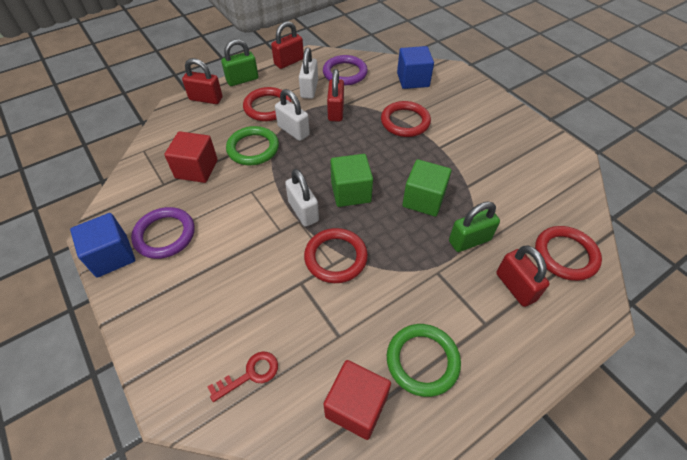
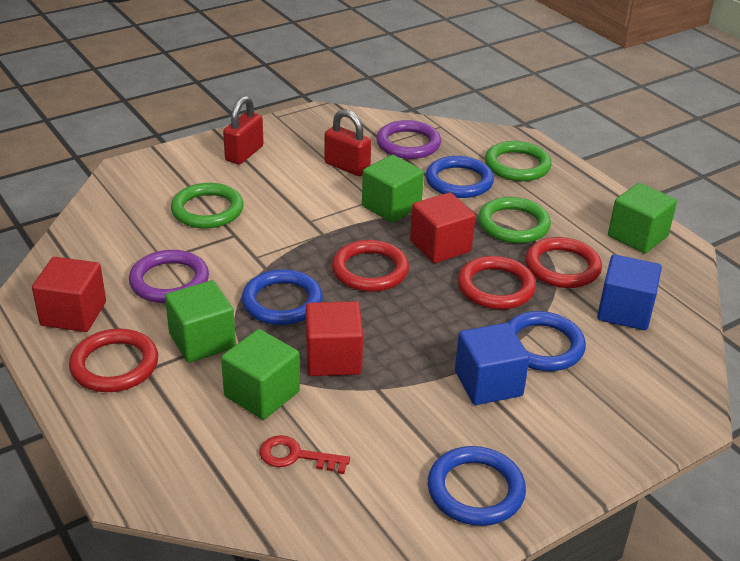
blue ring: none = 0 -> [242,269,323,325] [426,156,494,198] [428,446,526,526] [507,311,586,371] = 4
green cube: [331,154,373,207] [402,159,451,217] = 2 -> [165,280,236,363] [221,329,300,420] [362,155,424,223] [608,183,677,253] = 4
green padlock: [221,39,258,86] [449,201,500,252] = 2 -> none = 0
green ring: [226,126,279,165] [387,324,461,397] = 2 -> [171,183,244,229] [478,197,551,243] [485,141,552,181] = 3
red cube: [164,131,218,183] [323,360,391,440] = 2 -> [32,257,106,332] [306,301,363,376] [410,192,475,263] = 3
red padlock: [182,58,223,104] [271,21,304,69] [327,69,344,121] [496,246,550,307] = 4 -> [223,96,264,164] [324,109,371,176] = 2
white padlock: [275,89,310,141] [285,169,319,227] [299,47,318,99] = 3 -> none = 0

